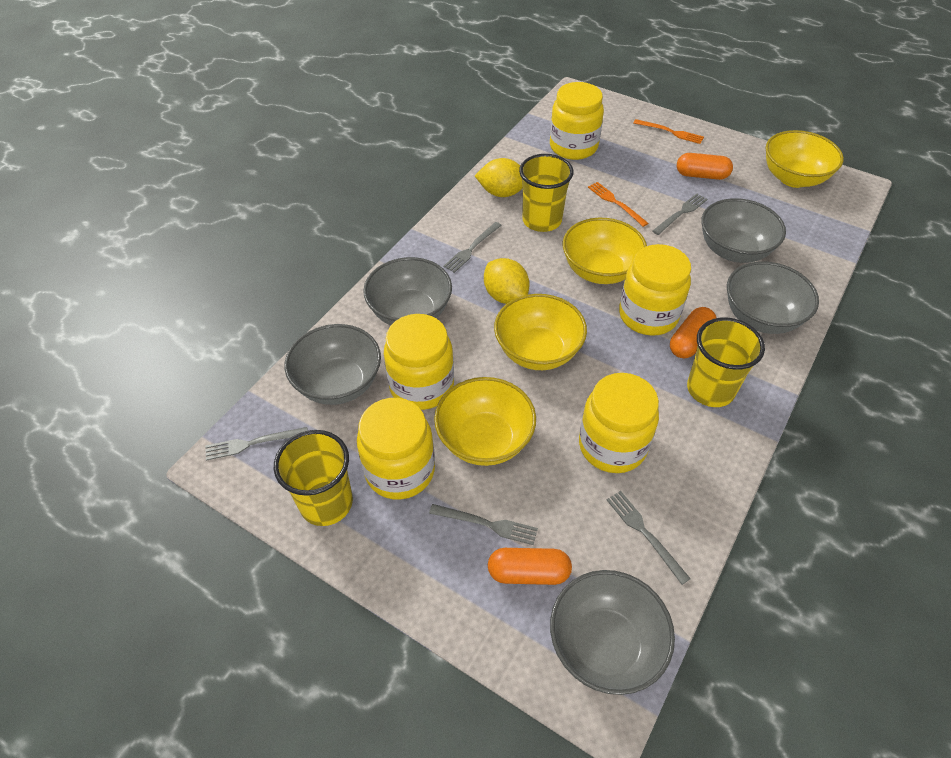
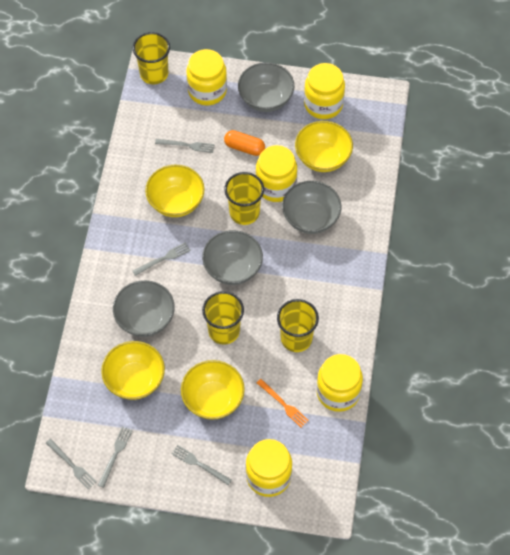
grey bowl: [285,324,381,405] [363,257,452,326] [550,570,675,695] [701,198,786,263] [727,261,819,334] = 5 -> [113,280,175,337] [202,230,263,285] [238,62,295,112] [282,181,342,234] = 4
orange capsule: [488,548,572,585] [670,307,716,358] [677,153,733,180] = 3 -> [224,130,265,156] = 1
orange fork: [588,182,649,227] [633,119,704,144] = 2 -> [257,379,309,427] = 1
yellow cup: [274,430,353,526] [519,154,573,232] [687,317,765,407] = 3 -> [133,32,170,84] [202,291,244,345] [224,172,264,225] [277,299,319,352] = 4
yellow lemon: [475,158,523,197] [484,258,530,304] = 2 -> none = 0

